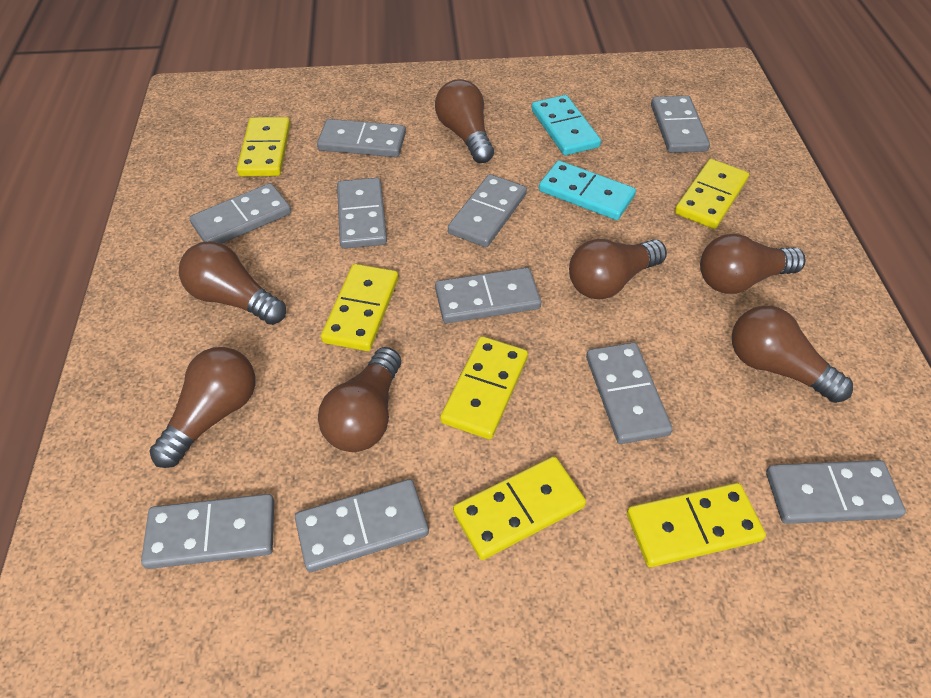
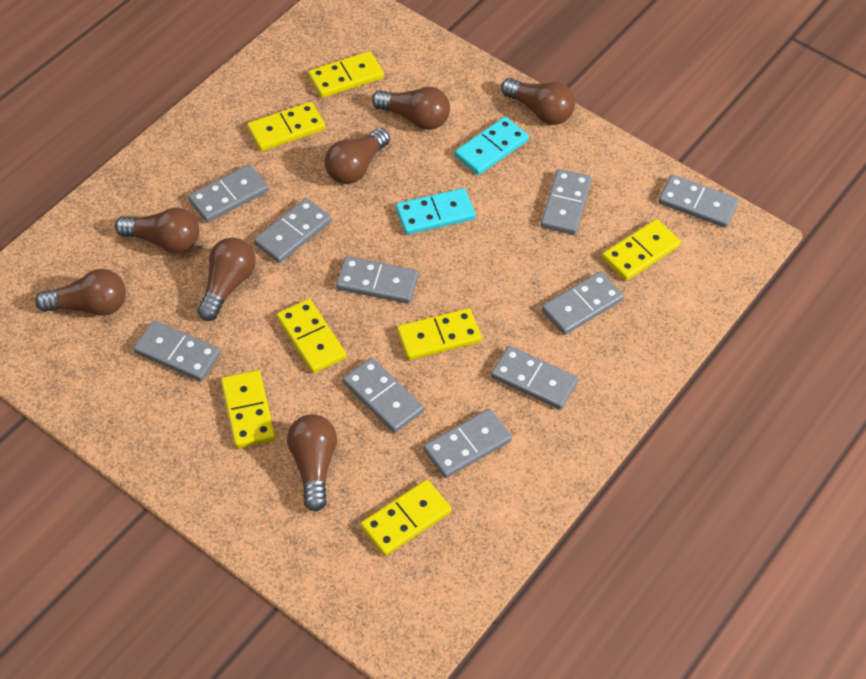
yellow domino: [237,117,290,177] [321,264,398,351] [440,336,528,439] [453,456,586,560] [627,483,766,567] [675,159,749,229] = 6 -> [221,370,275,448] [247,102,325,151] [277,299,346,373] [308,51,384,98] [361,480,451,556] [397,308,482,360] [602,219,681,281] = 7

